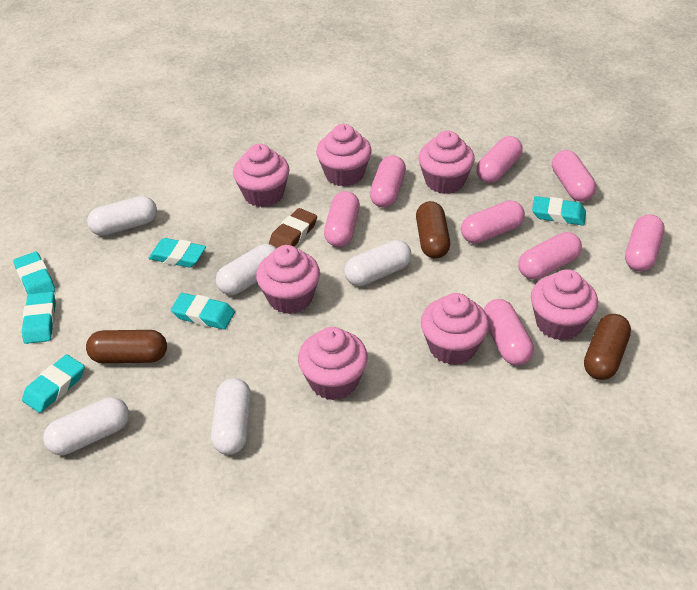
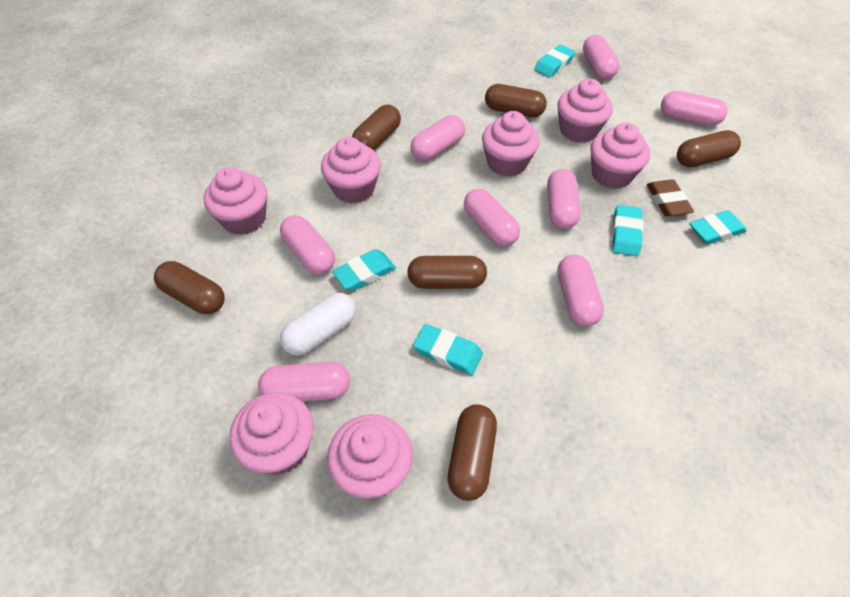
brown capsule: [86,330,167,363] [416,201,450,258] [584,314,631,380] = 3 -> [154,261,224,314] [352,105,401,150] [407,256,487,289] [448,405,497,501] [485,84,547,118] [677,130,741,167] = 6
turquoise eraser: [13,252,56,294] [22,292,56,344] [22,354,85,413] [149,238,206,268] [171,293,235,329] [532,196,586,226] = 6 -> [332,249,396,291] [413,324,483,375] [534,45,575,77] [612,205,643,256] [690,210,747,244] = 5
white capsule: [43,397,129,455] [87,196,157,236] [211,378,251,455] [216,244,277,295] [344,240,412,286] = 5 -> [280,293,356,356] = 1

